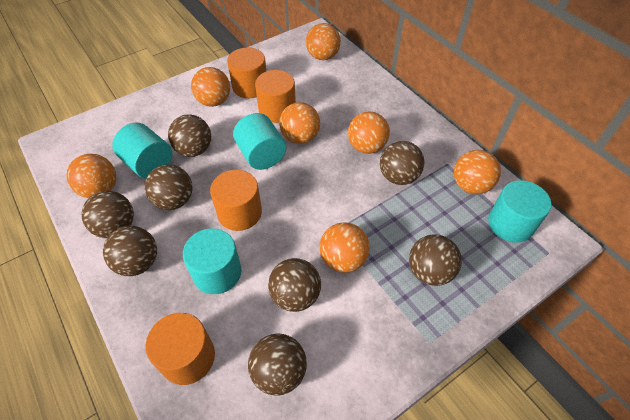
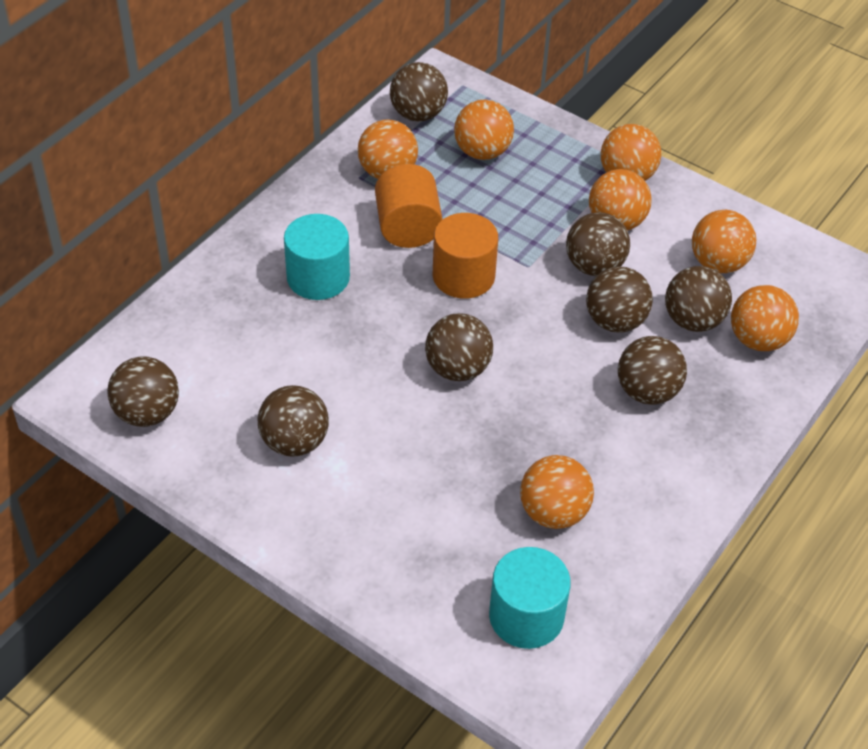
orange cylinder: [146,313,215,385] [210,170,262,231] [227,47,266,98] [255,70,296,123] = 4 -> [375,164,443,248] [433,213,498,299] = 2
turquoise cylinder: [112,123,172,178] [183,228,242,294] [233,113,287,170] [488,180,551,243] = 4 -> [284,214,350,300] [489,547,571,649] = 2

